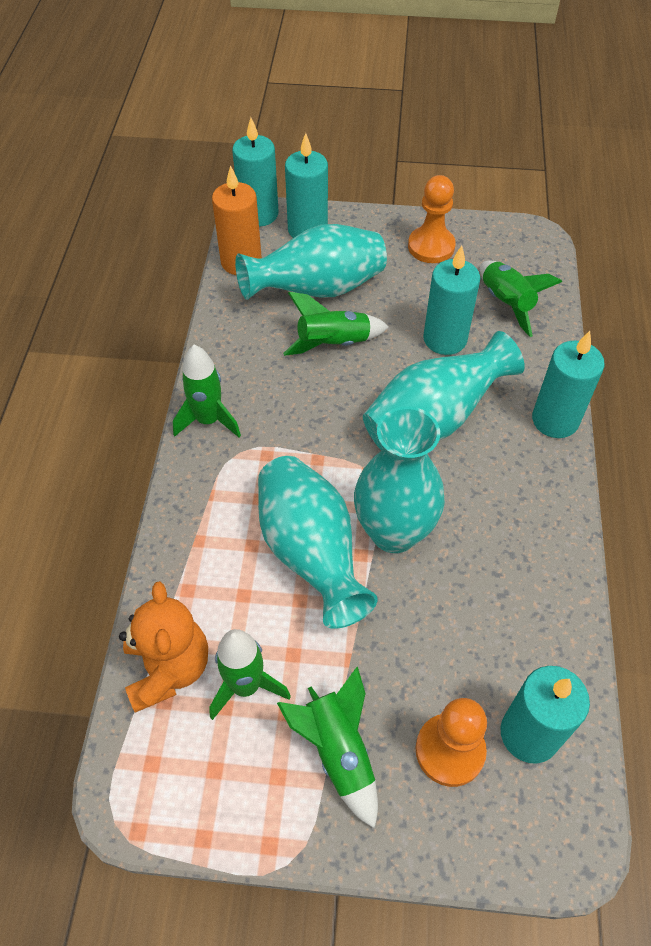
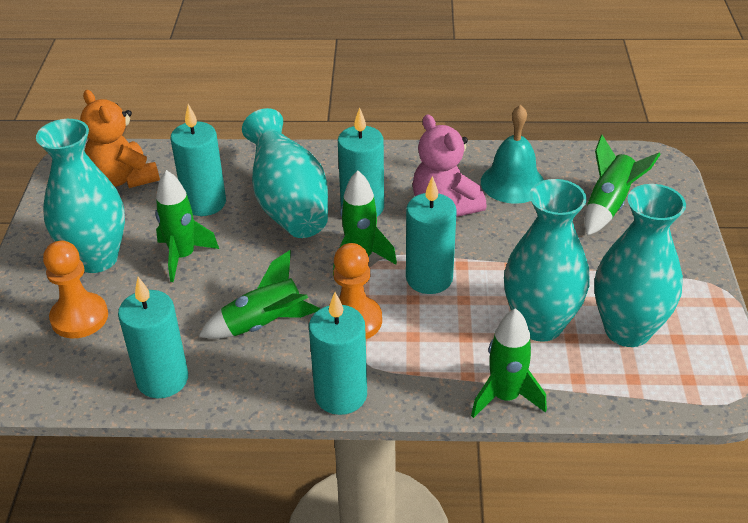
orange candle: [212,165,262,275] = 1 -> none = 0
pink teddy bear: none = 0 -> [413,114,487,217] = 1
turquoise bell: none = 0 -> [481,105,544,204] = 1

